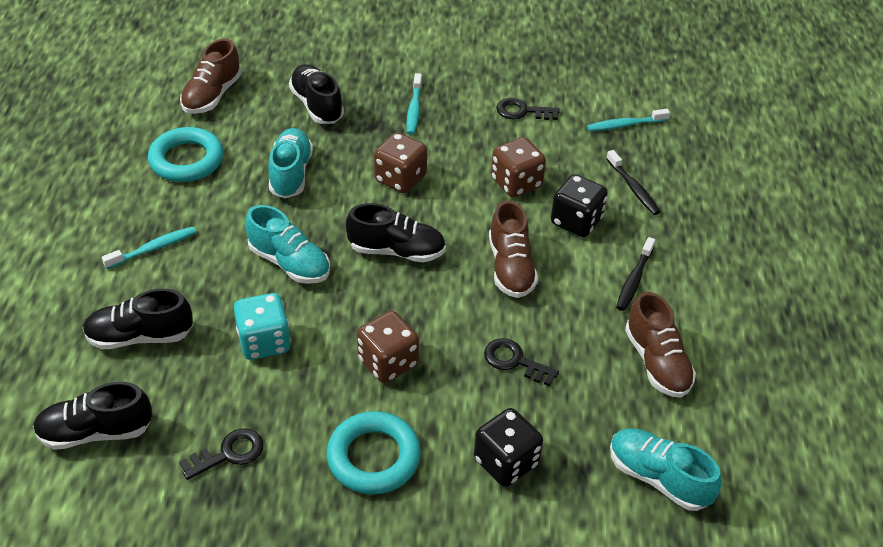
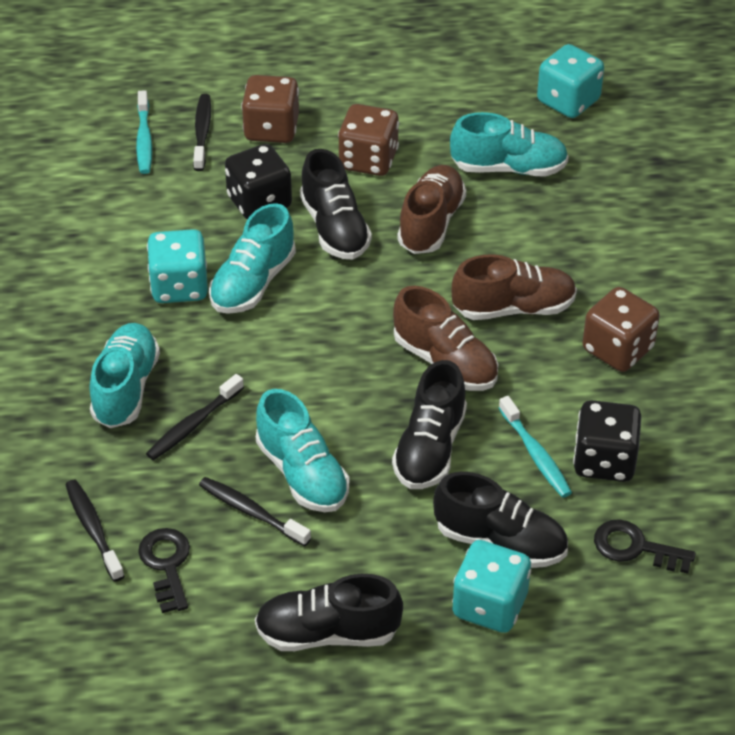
black key: [180,428,264,480] [484,338,559,386] [496,98,560,120] = 3 -> [138,528,190,613] [594,519,696,574] = 2
black toothbrush: [606,150,660,215] [616,237,655,311] = 2 -> [65,480,125,582] [146,374,244,460] [193,94,211,171] [199,477,311,547] = 4
turquoise dice: [234,293,291,360] = 1 -> [147,229,208,303] [452,540,531,633] [537,44,604,118] = 3
turquoise ring: [148,127,224,182] [327,411,421,494] = 2 -> none = 0
turquoise shoe: [245,205,330,284] [268,128,313,198] [610,428,722,511] = 3 -> [90,323,160,428] [209,203,296,314] [256,389,349,512] [450,112,569,177] = 4
turquoise toothbrush: [102,227,196,269] [406,73,422,135] [587,109,670,131] = 3 -> [136,90,152,174] [499,396,572,498] = 2

